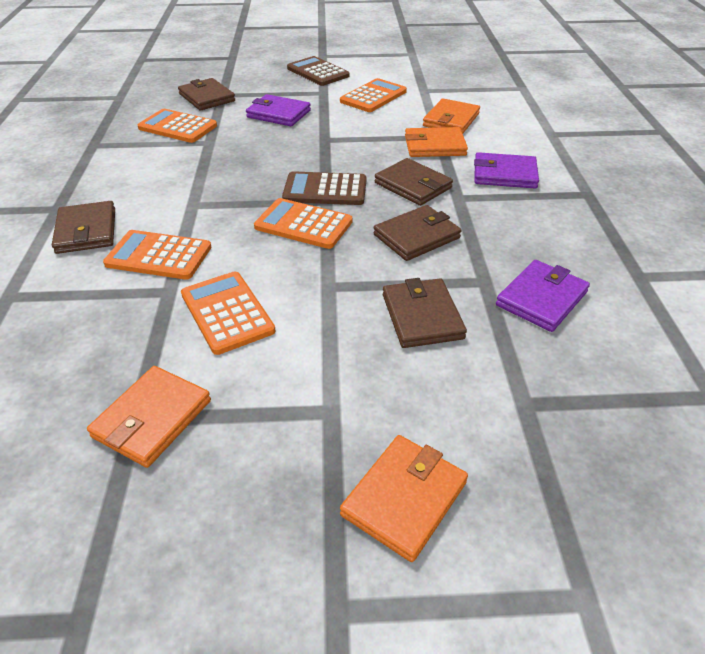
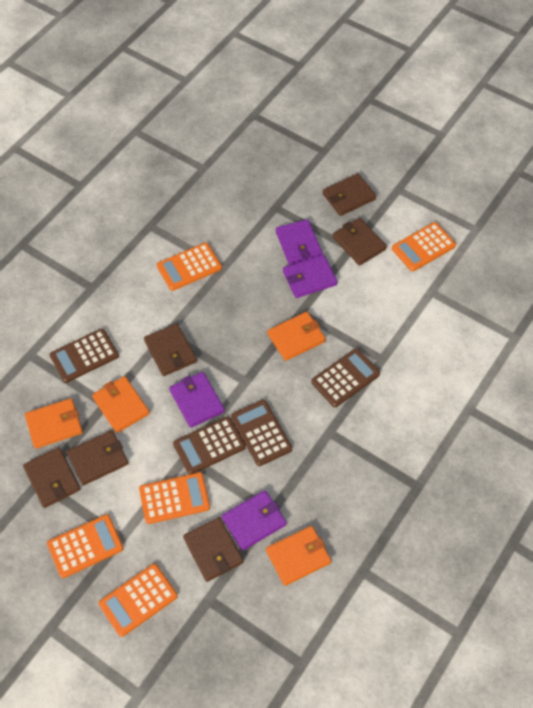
brown calculator: [282,171,367,205] [287,56,349,86] = 2 -> [50,328,119,383] [173,416,246,474] [231,400,292,466] [311,348,380,407] = 4
brown wallet: [52,201,115,254] [178,78,235,111] [374,205,461,261] [375,158,453,206] [383,278,467,348] = 5 -> [23,447,80,508] [67,430,128,486] [144,323,197,376] [183,517,243,582] [323,173,376,216] [333,218,387,266] = 6
purple wallet: [246,94,311,126] [474,152,539,188] [496,260,590,332] = 3 -> [169,372,225,428] [222,490,286,550] [276,219,322,265] [283,255,338,298] = 4

